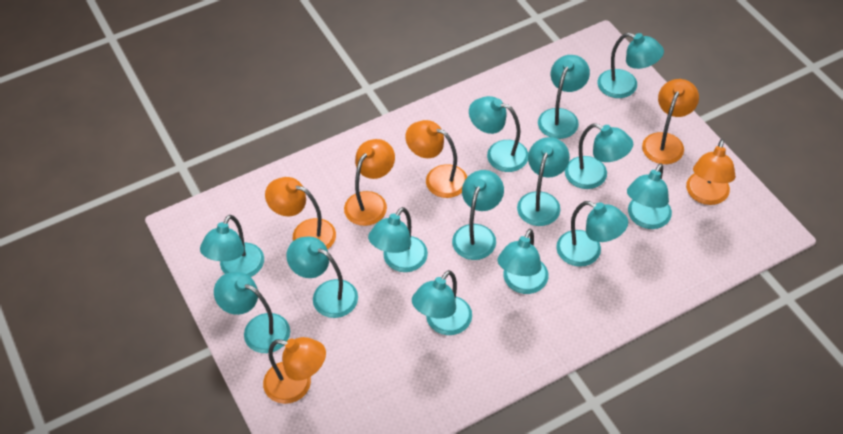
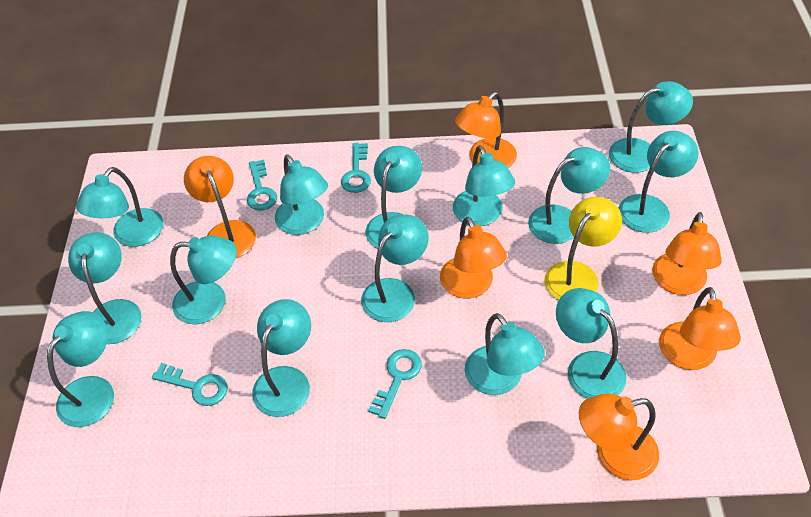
turquoise key: none = 0 -> [152,363,228,406] [247,160,277,211] [341,143,371,193] [368,349,422,419] = 4
yellow lamp: none = 0 -> [544,197,622,301] = 1

